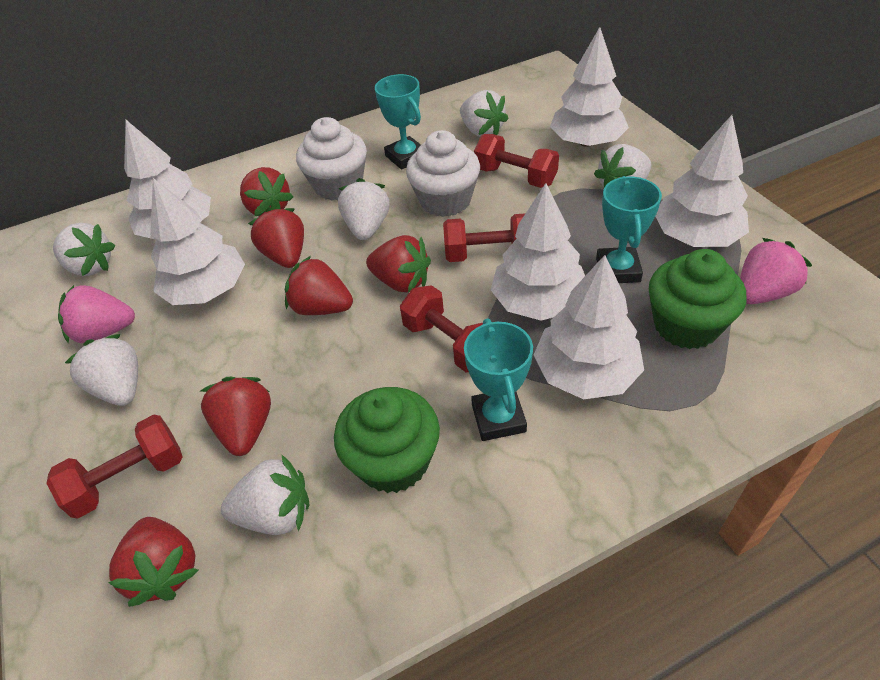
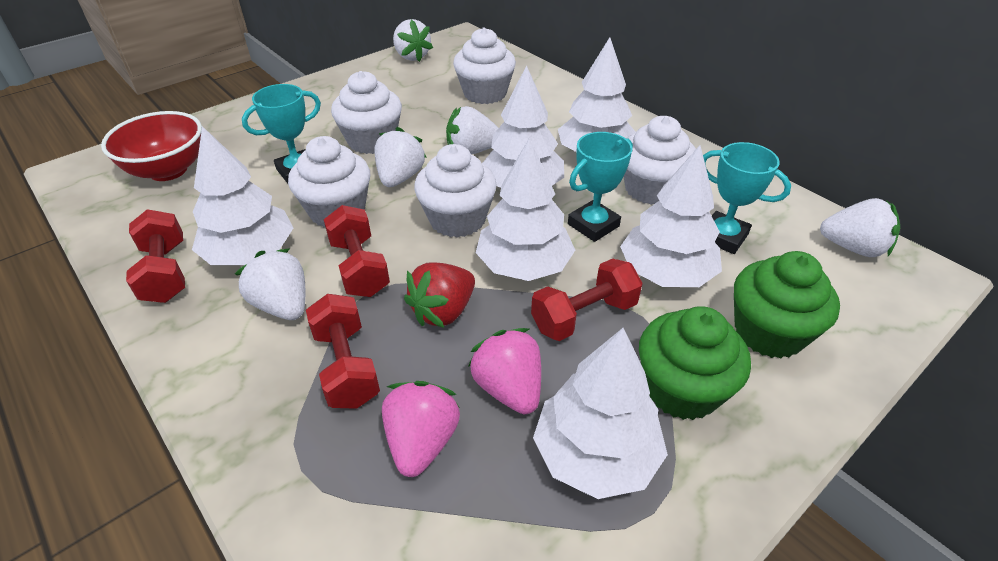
red bowl: none = 0 -> [101,111,202,181] = 1
red strawberry: [109,517,199,607] [201,377,271,456] [240,167,293,216] [248,207,304,268] [285,256,353,315] [366,235,431,293] = 6 -> [404,262,475,328] = 1
white cupcake: [296,117,367,201] [406,130,480,217] = 2 -> [288,136,370,228] [331,71,402,154] [414,144,497,238] [453,28,516,104] [624,116,696,205] = 5
white strawberry: [53,223,115,276] [65,334,138,406] [221,455,310,535] [338,178,389,240] [460,90,509,137] [594,144,651,187] = 6 -> [235,248,305,320] [374,127,427,187] [393,19,433,62] [446,106,498,154] [820,198,900,257] = 5

